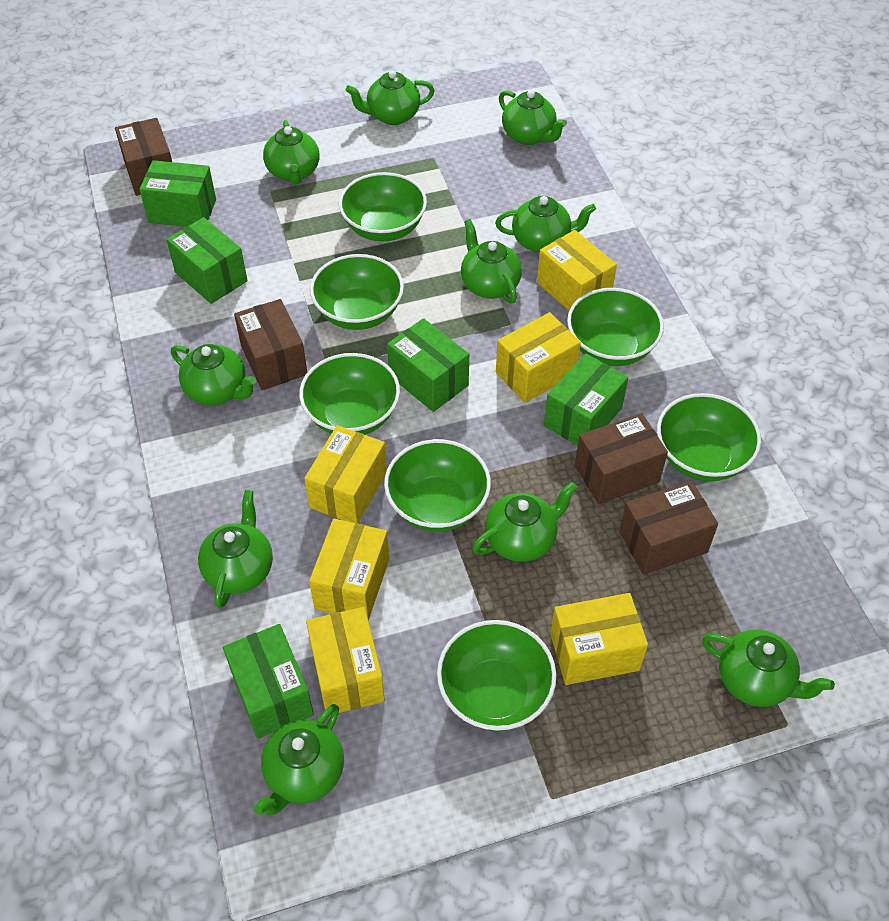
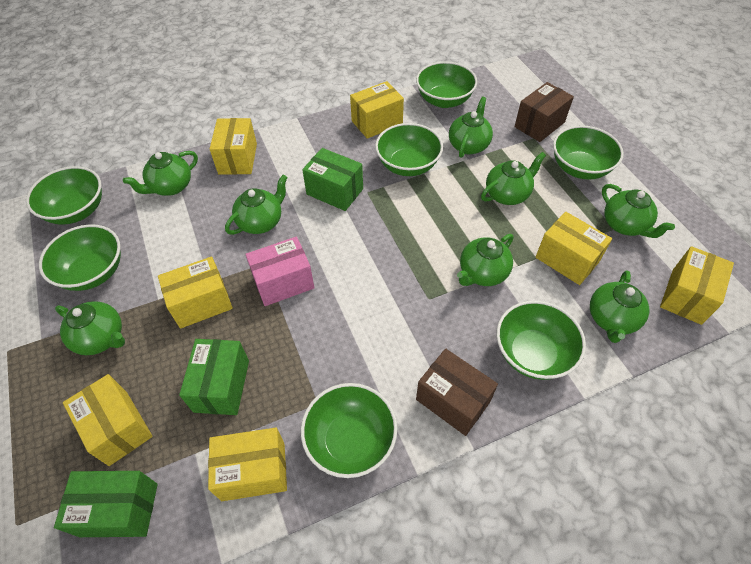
brown box: [115,118,172,196] [234,299,307,390] [575,413,668,504] [619,481,718,575] = 4 -> [416,348,498,436] [514,82,574,142] = 2
green box: [139,160,216,227] [166,217,248,304] [223,624,314,739] [387,318,469,412] [544,353,628,446] = 5 -> [54,471,158,537] [179,339,249,415] [302,148,363,211] = 3
green teapot: [171,344,256,405] [198,490,273,609] [254,704,344,815] [263,120,319,185] [346,70,434,125] [461,219,522,304] [473,482,578,562] [495,196,596,252] [499,90,567,145] [702,630,835,707] = 10 -> [55,301,125,355] [123,151,198,196] [225,175,288,235] [449,97,493,158] [457,234,514,286] [481,152,546,205] [590,270,649,343] [602,184,675,238] = 8
pink box: none = 0 -> [246,237,314,306] = 1
yellow box: [304,425,387,523] [306,607,385,713] [309,519,389,621] [496,312,581,403] [537,230,617,311] [550,593,648,685] = 6 -> [63,374,153,466] [158,257,233,329] [208,428,287,501] [210,118,257,175] [350,81,404,139] [535,212,612,285] [660,246,734,325] = 7

